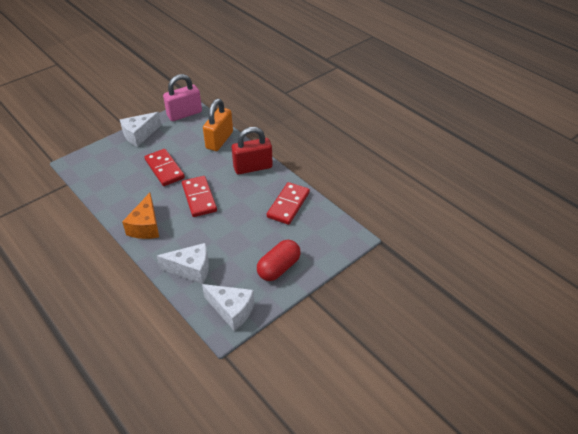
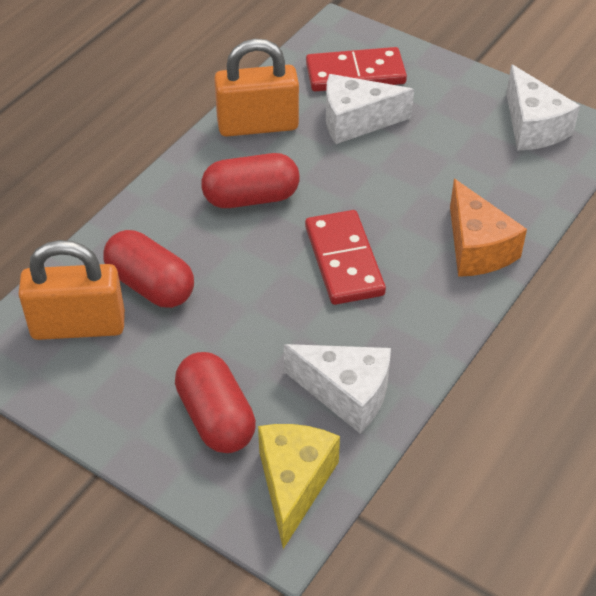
orange padlock: [203,99,233,151] = 1 -> [19,240,125,340] [214,39,299,137] = 2
pink padlock: [163,74,202,121] = 1 -> none = 0
red capsule: [257,240,301,281] = 1 -> [103,230,194,308] [175,352,256,453] [201,153,300,208] = 3
red domino: [144,149,185,186] [182,176,217,217] [267,182,310,225] = 3 -> [305,210,386,305] [306,47,407,91] = 2
red padlock: [232,127,273,174] = 1 -> none = 0
yellow cheese: none = 0 -> [258,424,340,549] = 1

